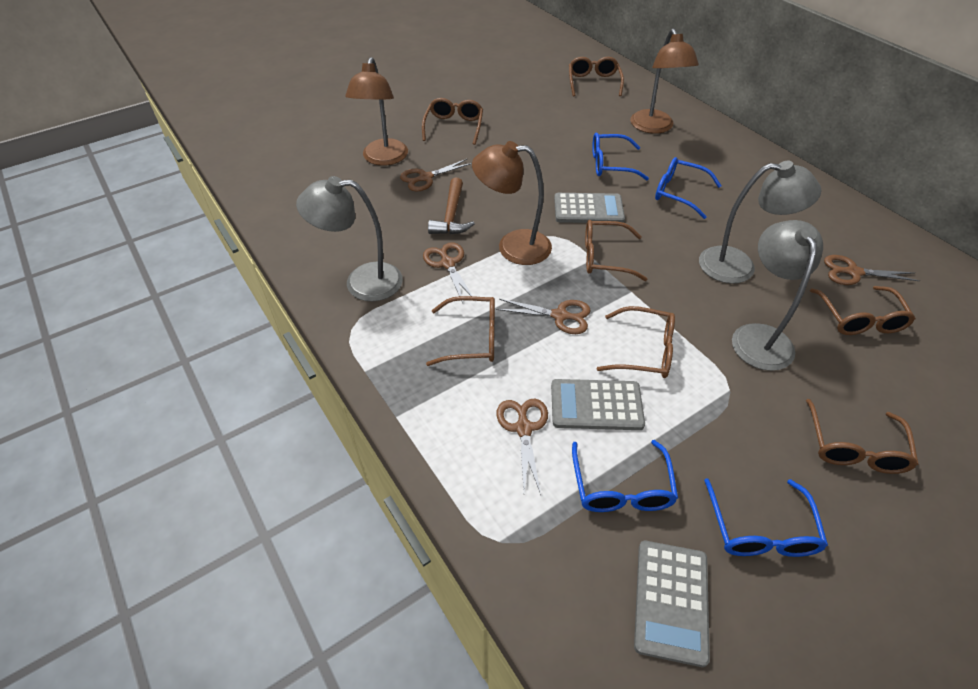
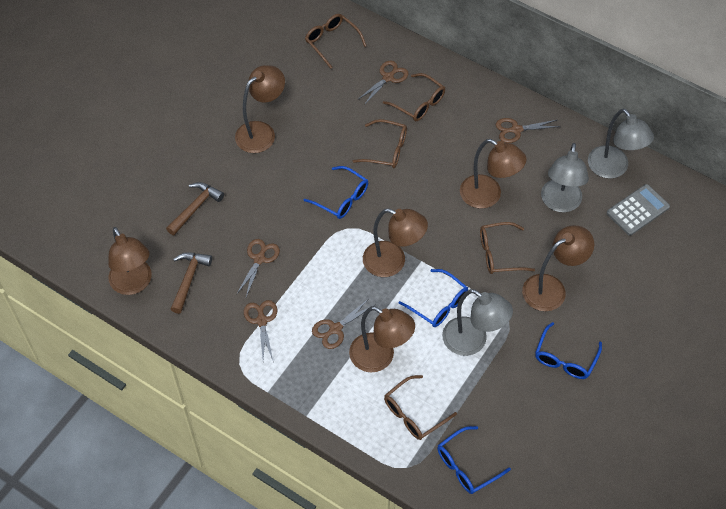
brown glasses: [422,98,483,145] [426,296,495,366] [569,57,624,96] [585,220,647,281] [597,306,675,378] [806,399,919,474] [810,286,916,335] = 7 -> [305,14,367,69] [353,119,407,168] [383,73,445,121] [384,375,457,440] [480,222,535,274] = 5
brown hammer: [428,178,475,234] = 1 -> [166,182,224,235] [170,252,212,314] = 2
brown lamp: [345,57,408,166] [472,141,552,265] [630,28,699,134] = 3 -> [108,227,152,295] [235,65,285,153] [349,306,415,372] [363,208,428,277] [460,139,526,209] [522,225,594,311] = 6
grey calculator: [551,379,645,430] [554,193,625,223] [634,541,710,667] = 3 -> [607,184,670,236] = 1

